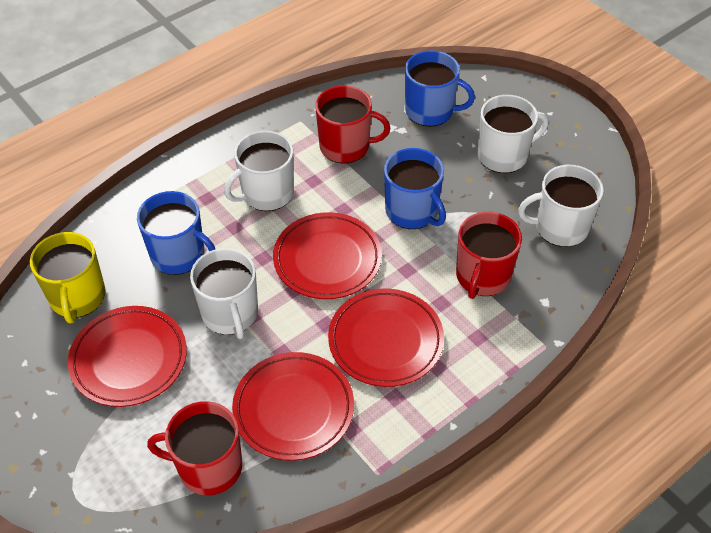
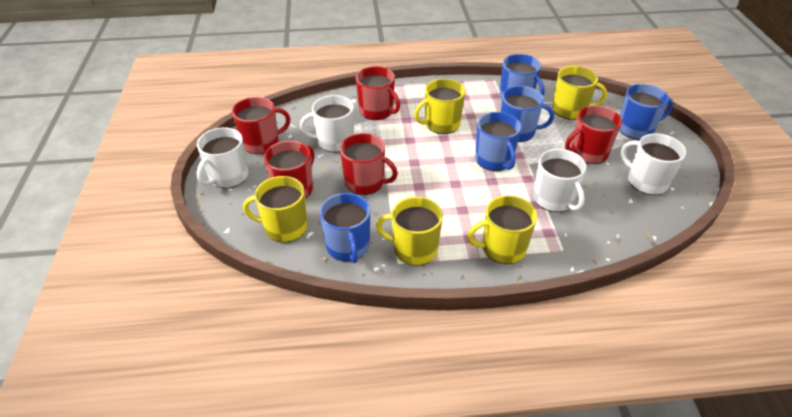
blue mug: [137,191,215,275] [384,148,446,229] [405,50,475,127] = 3 -> [319,193,370,263] [475,112,521,171] [499,54,545,100] [501,86,554,142] [619,84,673,140] = 5
red mug: [147,401,242,496] [315,85,390,164] [456,211,522,299] = 3 -> [232,97,290,154] [264,141,314,199] [340,133,398,195] [356,66,400,120] [565,105,622,164] = 5
red plate: [68,306,187,407] [232,352,354,461] [273,212,382,299] [328,288,444,387] = 4 -> none = 0
yellow mug: [30,232,106,323] = 1 -> [243,176,308,243] [376,197,443,266] [414,79,465,134] [467,195,537,264] [552,66,607,120] = 5

